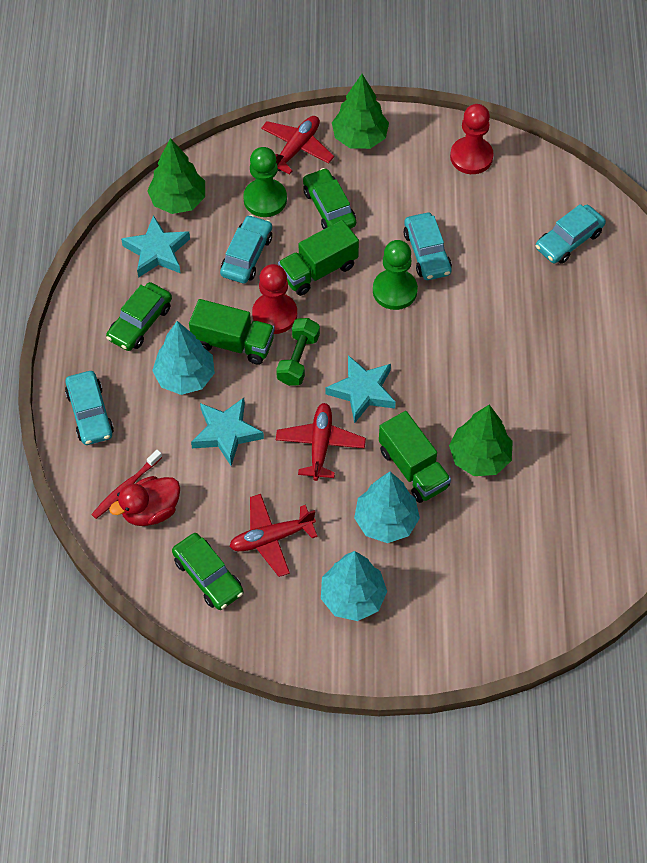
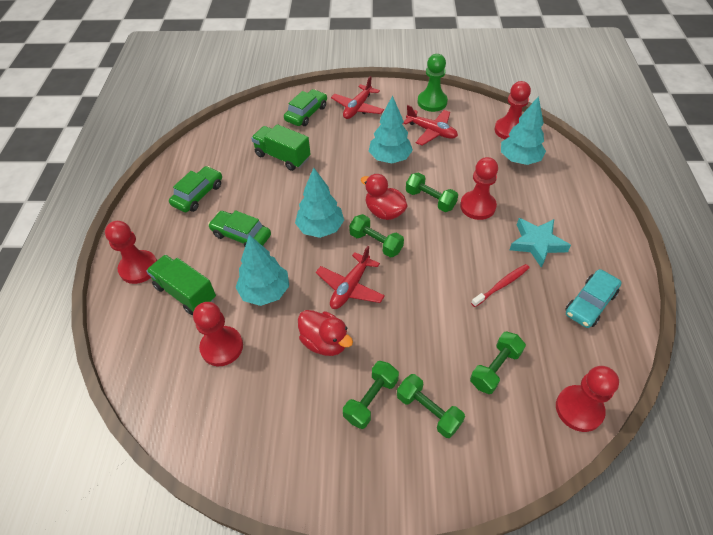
green dumbbell: [276,318,320,386] = 1 -> [343,361,399,429] [349,214,404,258] [397,374,465,438] [406,172,458,212] [470,332,526,394] = 5
green pawn: [243,147,287,217] [373,240,418,310] = 2 -> [418,54,448,112] = 1
green tree: [147,138,205,214] [332,74,389,149] [449,405,513,476] = 3 -> none = 0
green truck: [189,299,275,365] [278,220,359,296] [379,411,451,503] = 3 -> [146,255,216,315] [251,124,310,171] = 2
red duck: [109,476,180,526] = 1 -> [298,310,353,356] [361,174,407,220] = 2
red pawn: [252,264,297,334] [450,104,494,174] = 2 -> [105,221,157,284] [193,302,243,366] [460,157,498,220] [495,81,531,140] [556,366,619,432] = 5
turquoise car: [65,371,114,445] [220,215,272,283] [403,213,452,280] [536,204,606,264] = 4 -> [566,269,622,328] = 1
turquoise star: [121,215,190,278] [191,398,264,466] [325,355,396,424] = 3 -> [510,218,571,268] = 1
turquoise tree: [152,321,215,395] [321,551,387,621] [354,472,420,543] = 3 -> [235,235,289,306] [295,168,344,238] [369,95,413,164] [501,96,546,165] = 4

